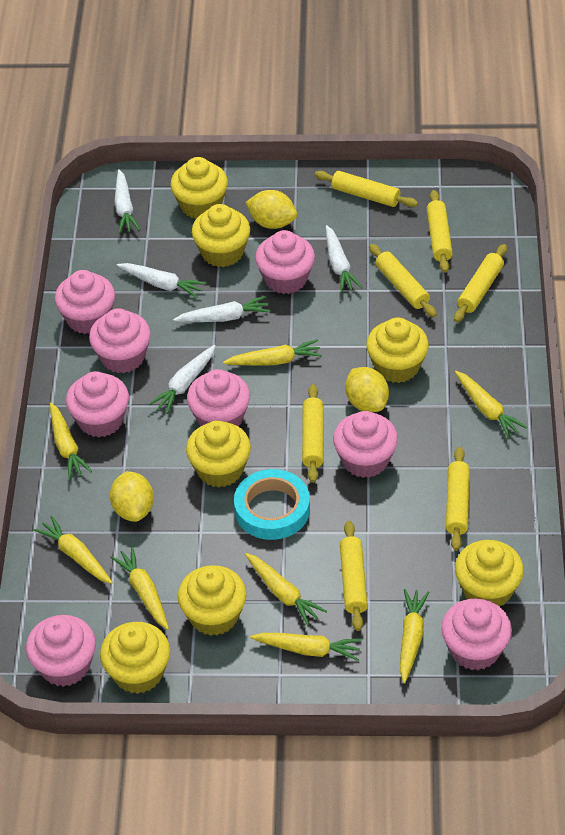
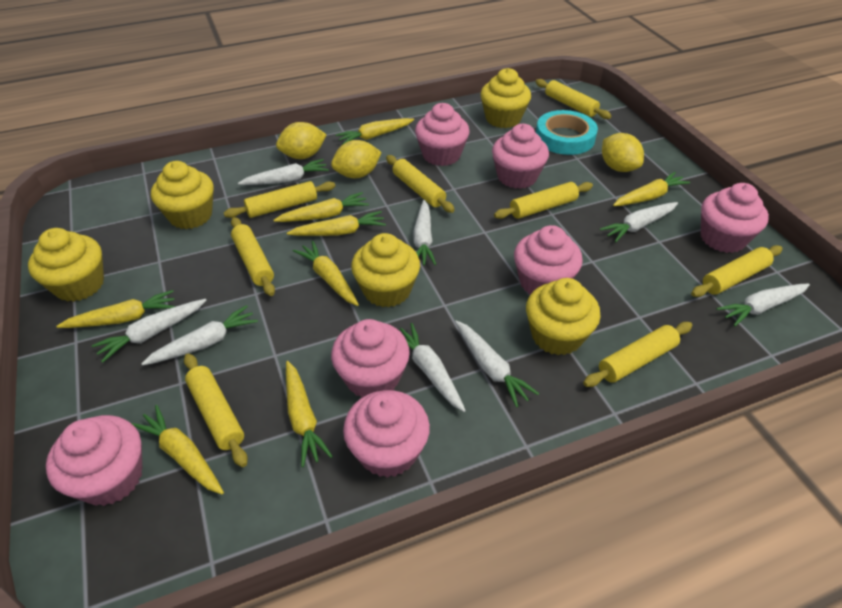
pink cupcake: [26,615,96,687] [55,270,115,334] [66,371,129,437] [89,308,151,373] [187,369,250,427] [255,230,315,294] [333,411,398,478] [441,598,512,670] = 8 -> [46,415,143,506] [331,319,410,398] [343,390,430,478] [415,103,469,166] [492,124,549,189] [514,225,583,294] [701,183,769,253] = 7
white carrot: [114,169,140,234] [117,263,206,298] [149,345,215,414] [173,296,270,322] [326,225,363,293] = 5 -> [92,299,207,363] [141,305,258,366] [238,159,329,185] [400,323,466,412] [413,200,437,265] [455,320,539,408] [600,202,678,242] [716,284,810,327] = 8
yellow cupcake: [100,622,170,694] [171,157,228,219] [178,565,247,636] [186,420,251,487] [192,204,250,267] [366,317,429,383] [455,540,524,607] = 7 -> [28,228,104,302] [151,161,214,229] [351,233,420,308] [480,68,531,128] [526,278,601,355] = 5
yellow rolling pin: [302,384,324,483] [315,171,418,207] [340,521,368,631] [369,244,437,317] [427,190,453,273] [446,447,470,551] [454,244,507,322] = 7 -> [184,353,248,467] [224,181,335,218] [231,217,275,296] [386,155,455,213] [494,182,593,219] [536,79,611,119] [583,322,693,387] [691,245,783,297] = 8

